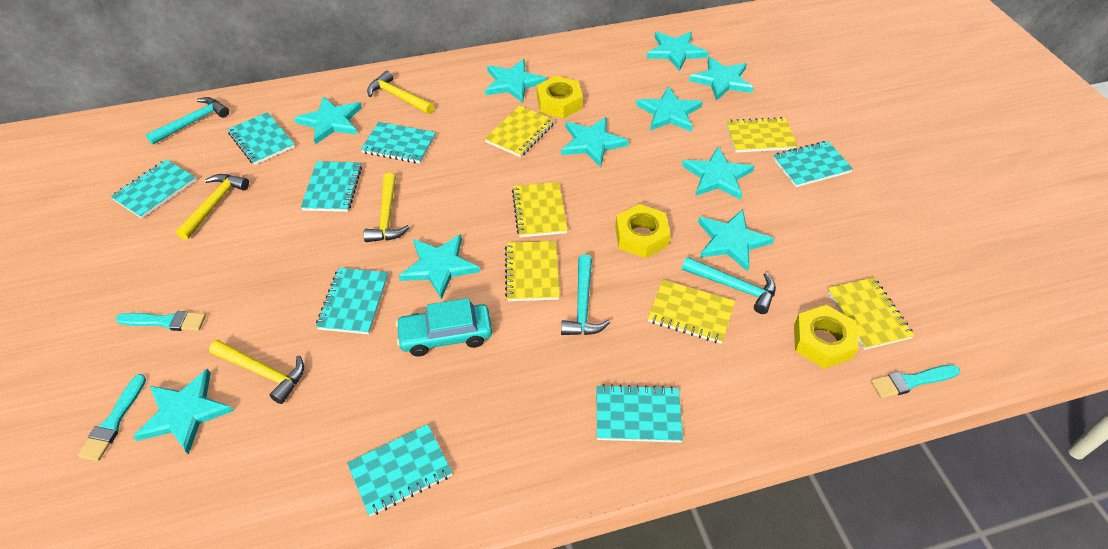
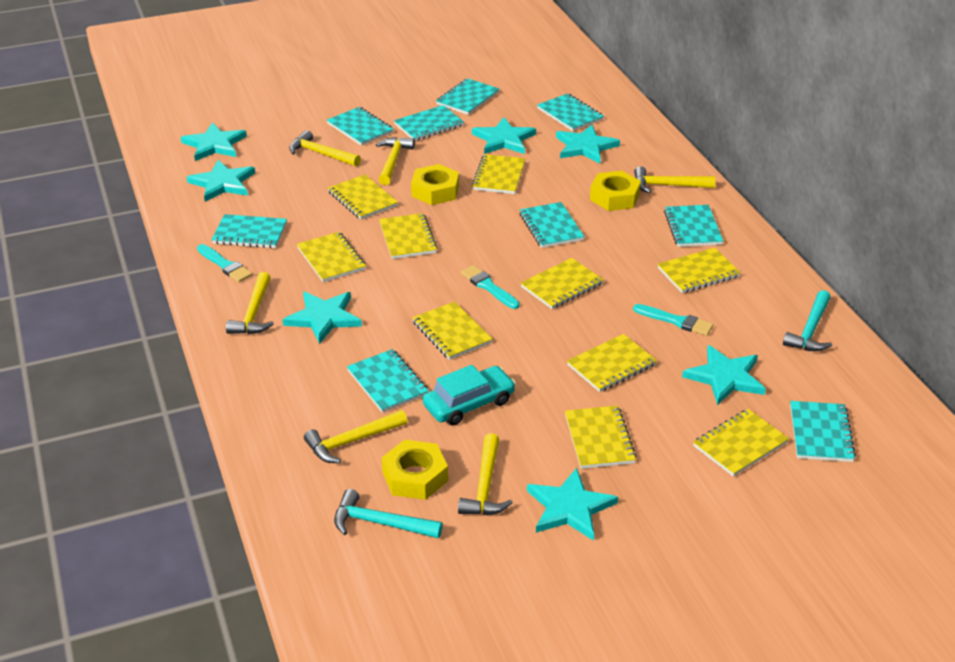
turquoise hammer: [145,97,229,145] [561,254,610,335] [682,257,776,314] = 3 -> [334,489,443,538] [783,290,832,351] = 2
turquoise notebook: [111,159,196,219] [227,112,295,165] [301,161,362,212] [316,268,388,334] [347,424,453,516] [361,122,436,164] [597,384,683,443] [773,141,853,187] = 8 -> [212,214,287,248] [327,107,394,146] [347,349,429,413] [394,105,464,141] [436,78,499,115] [520,202,585,248] [537,93,604,131] [664,205,723,247] [790,401,856,462] = 9
turquoise star: [133,369,233,455] [294,96,362,145] [399,234,480,299] [485,59,547,103] [561,117,629,167] [636,86,703,132] [646,32,709,71] [682,147,755,200] [689,57,754,101] [698,209,774,272] = 10 -> [180,122,247,161] [187,160,255,202] [283,292,362,344] [472,117,536,154] [527,468,618,541] [556,125,620,164] [682,345,766,405] = 7
yellow hammer: [176,174,249,240] [209,340,304,404] [363,173,410,242] [367,71,434,114] = 4 -> [226,272,274,334] [289,130,361,166] [304,410,407,463] [376,137,415,185] [458,433,513,515] [634,166,715,193] = 6
yellow notebook: [485,105,555,157] [505,241,560,301] [512,182,568,237] [648,280,735,344] [726,117,798,153] [827,277,914,350] = 6 -> [297,232,366,282] [328,174,398,220] [379,213,438,259] [412,301,492,360] [472,154,526,194] [521,258,604,309] [565,406,636,469] [567,334,657,392] [658,248,741,293] [693,409,789,477] = 10

